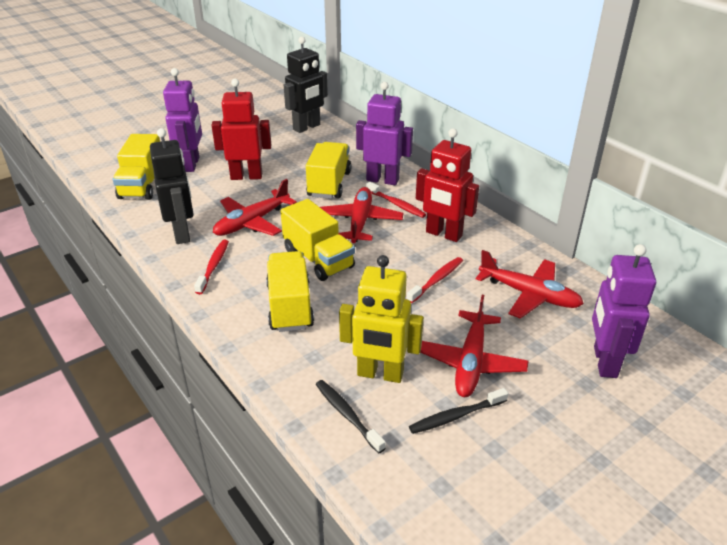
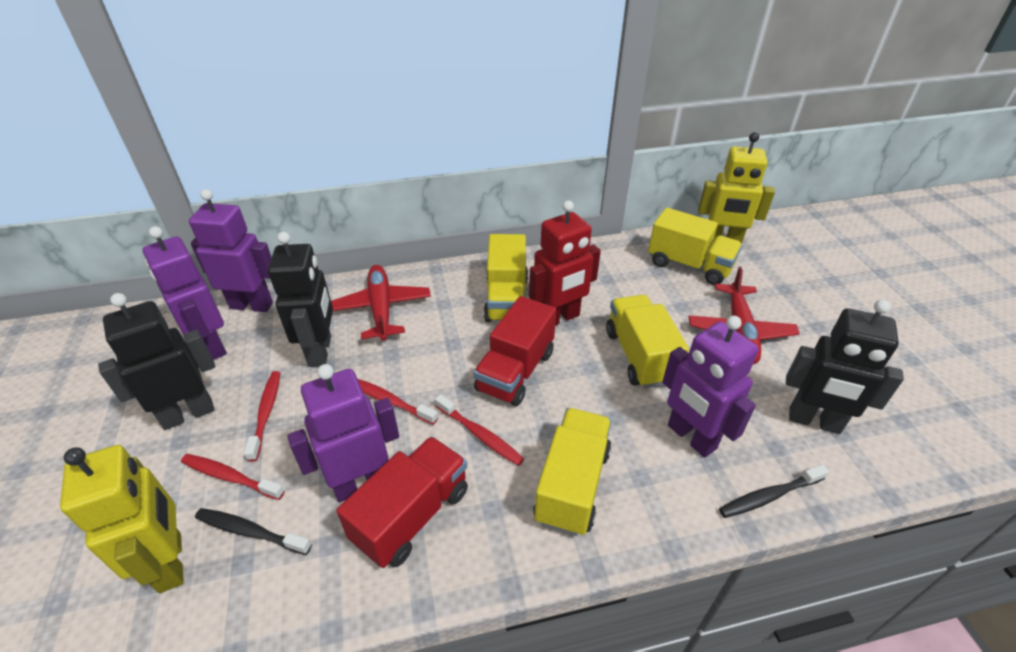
black robot: [150,128,194,244] [284,37,328,133] = 2 -> [98,293,215,430] [268,232,333,367] [786,299,904,434] = 3
purple robot: [163,68,202,172] [356,82,413,185] [592,244,656,378] = 3 -> [143,226,227,360] [189,189,273,312] [287,364,399,502] [662,316,759,458] = 4
red plane: [213,179,297,236] [320,187,403,243] [420,295,528,397] [476,250,584,319] = 4 -> [331,265,431,341] [688,267,800,365] = 2
red robot: [211,79,271,180] [416,128,479,242] = 2 -> [529,200,601,326] = 1
red toothbrush: [194,240,229,294] [366,182,426,218] [407,257,463,303] = 3 -> [181,454,285,500] [244,371,280,462] [358,379,438,425] [435,394,524,466] = 4
red truck: none = 0 -> [336,436,468,568] [474,296,556,406] = 2
yellow robot: [339,255,424,383] = 1 -> [60,445,184,593] [698,132,775,244] = 2

